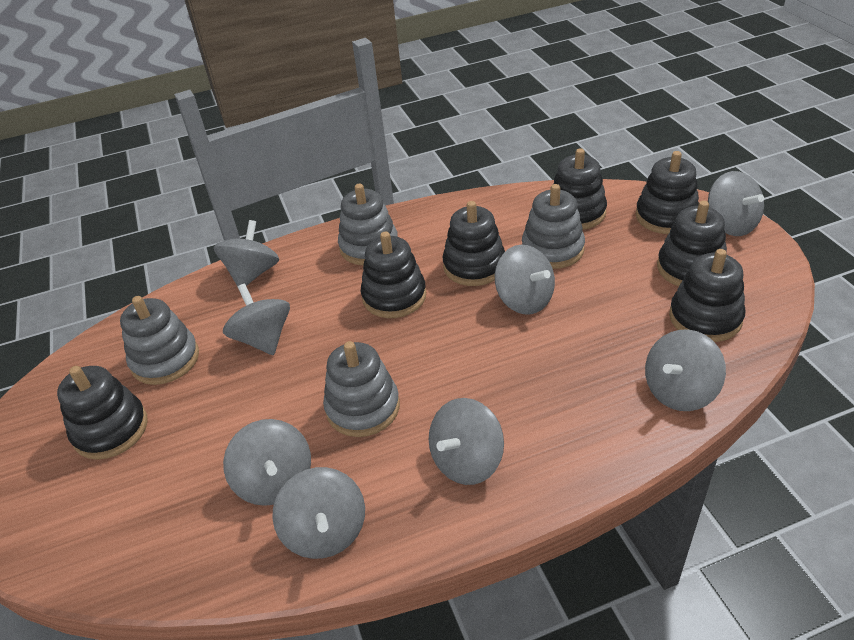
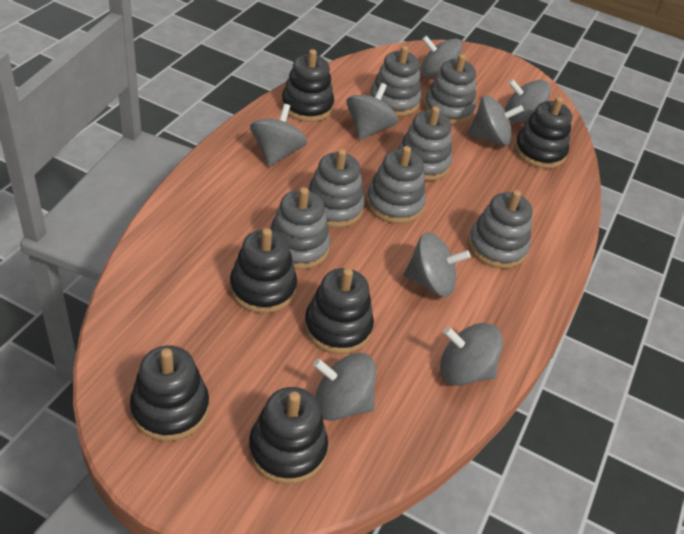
black stacking toy: [57,366,148,460] [361,232,426,318] [442,201,505,286] [553,148,607,230] [636,151,699,234] [657,201,727,286] [669,249,745,342] = 7 -> [130,345,209,441] [230,228,297,313] [249,387,328,484] [281,49,334,122] [304,268,374,354] [514,97,572,169] = 6
grey stacking toy: [120,296,199,385] [323,341,400,437] [338,184,398,265] [522,184,585,269] = 4 -> [269,187,331,270] [308,149,365,228] [366,146,426,224] [370,46,421,116] [398,106,452,181] [424,54,476,124] [468,190,533,269] = 7

